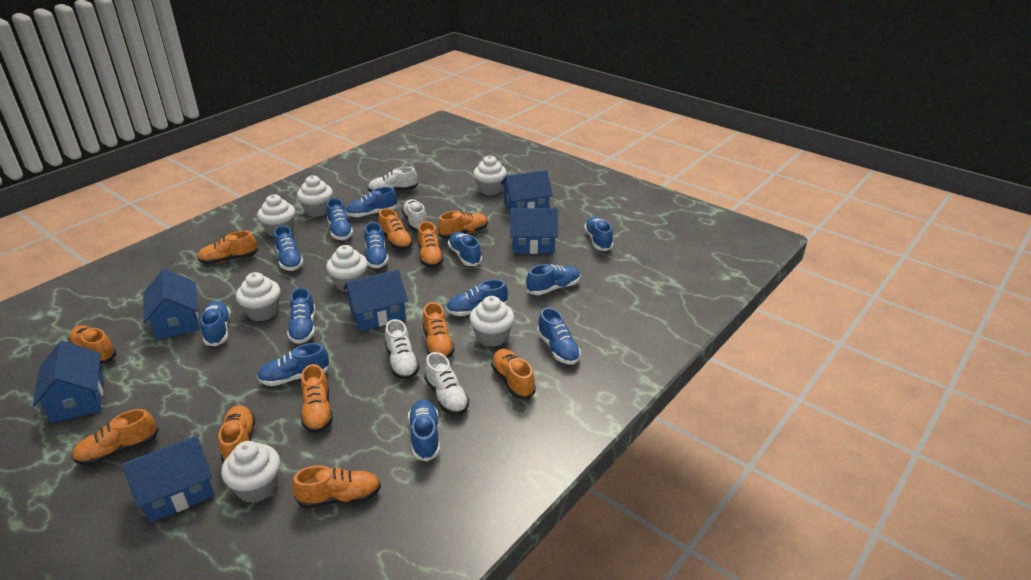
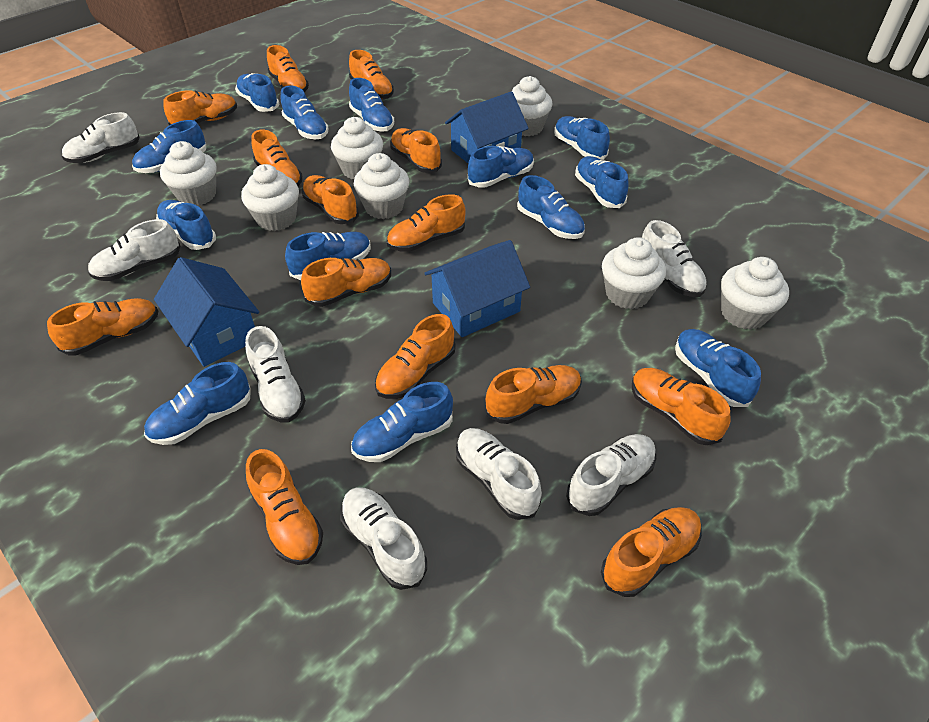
blue house: [33,341,103,423] [122,436,215,523] [143,269,199,340] [343,270,408,331] [501,170,553,212] [510,208,558,254] = 6 -> [154,257,259,367] [424,240,530,337] [445,91,529,163] = 3
orange shoe: [68,325,117,364] [72,409,158,465] [197,231,258,264] [218,405,255,463] [292,466,381,508] [301,364,333,433] [378,208,413,250] [418,221,444,268] [423,302,455,358] [438,211,488,239] [491,349,536,399] = 11 -> [47,298,158,355] [164,90,237,125] [246,449,323,565] [251,130,303,186] [267,45,309,92] [301,258,391,307] [302,175,359,224] [349,50,394,99] [375,314,455,399] [387,194,466,252] [390,128,442,173] [485,365,582,424] [601,507,702,597] [632,368,731,445] = 14
white shoe: [368,167,418,192] [385,319,420,380] [402,199,427,231] [424,352,469,415] = 4 -> [62,112,139,163] [88,219,180,281] [245,326,306,422] [340,487,427,590] [456,428,542,520] [566,434,656,516] [642,220,707,297] = 7

